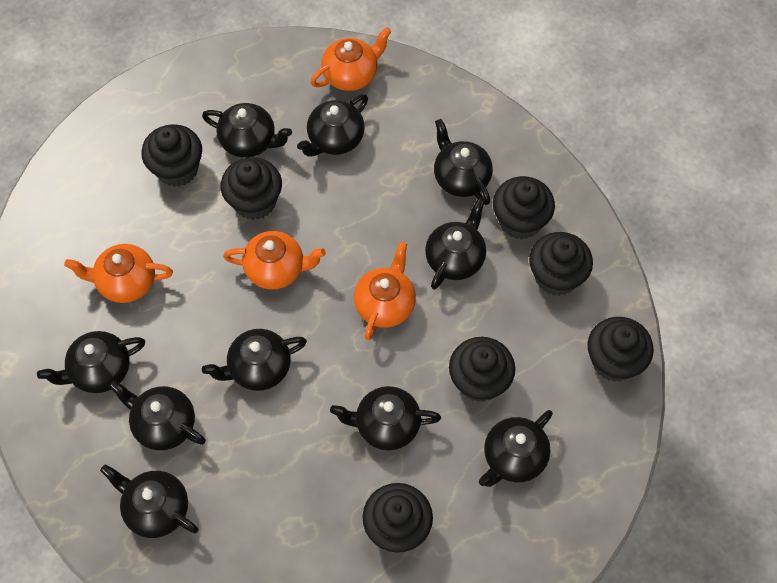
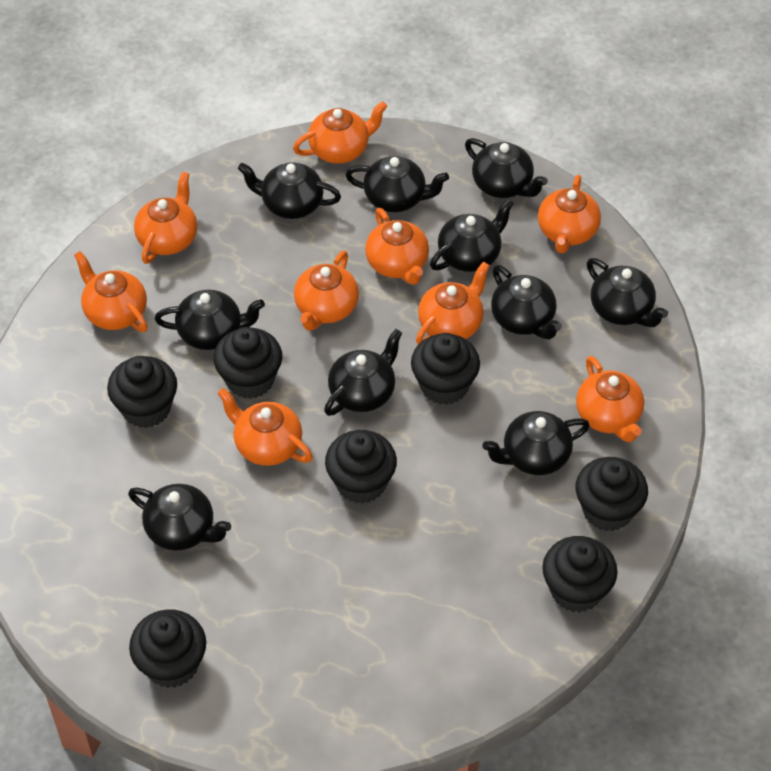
orange teapot: [64,244,173,303] [223,231,326,290] [310,27,391,91] [354,242,416,340] = 4 -> [74,251,148,332] [134,172,197,264] [218,388,313,466] [293,101,388,164] [294,251,359,331] [365,208,429,285] [416,261,490,344] [538,175,601,253] [576,356,644,442] = 9

